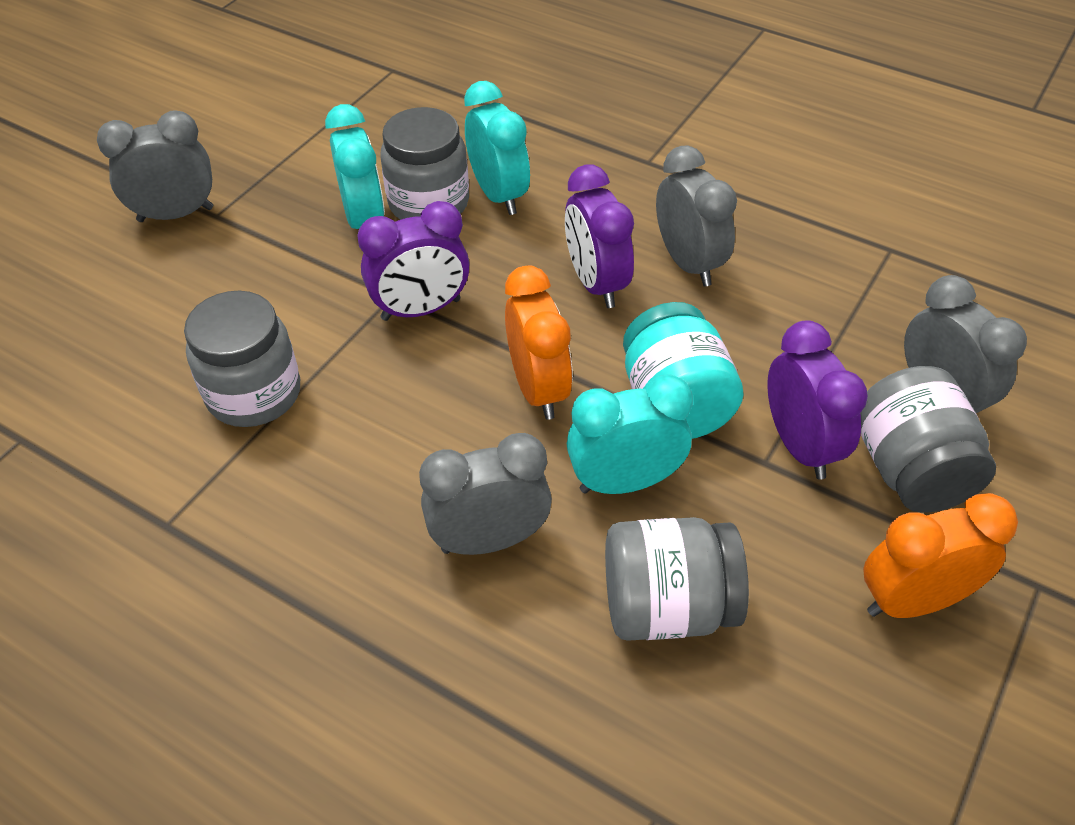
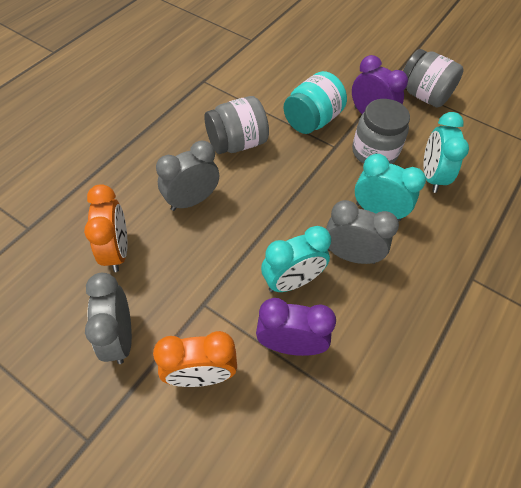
grey clock: [97,110,213,222] [419,433,552,555] [656,145,737,286] [904,275,1027,413] = 4 -> [85,273,132,364] [156,141,219,211] [326,200,399,264] = 3
grey jar: [184,291,300,427] [381,107,469,220] [605,517,749,641] [860,366,996,513] = 4 -> [204,96,269,154] [352,99,410,164] [403,49,464,108] = 3
purple clock: [357,201,469,321] [565,164,634,308] [767,320,868,479] = 3 -> [256,298,336,356] [352,55,408,114] = 2

